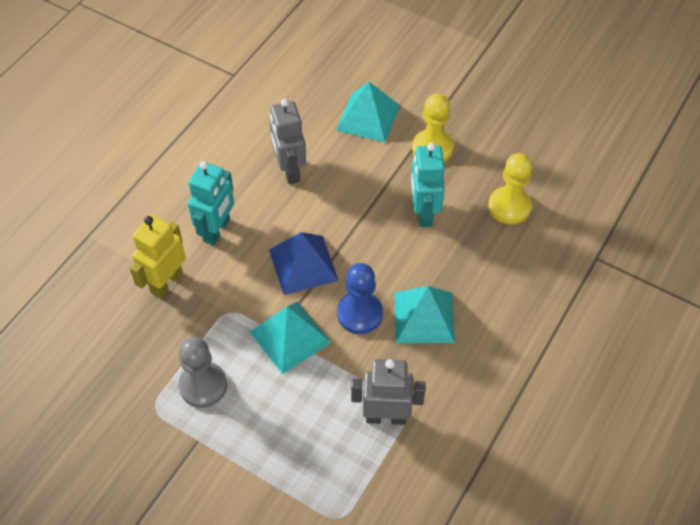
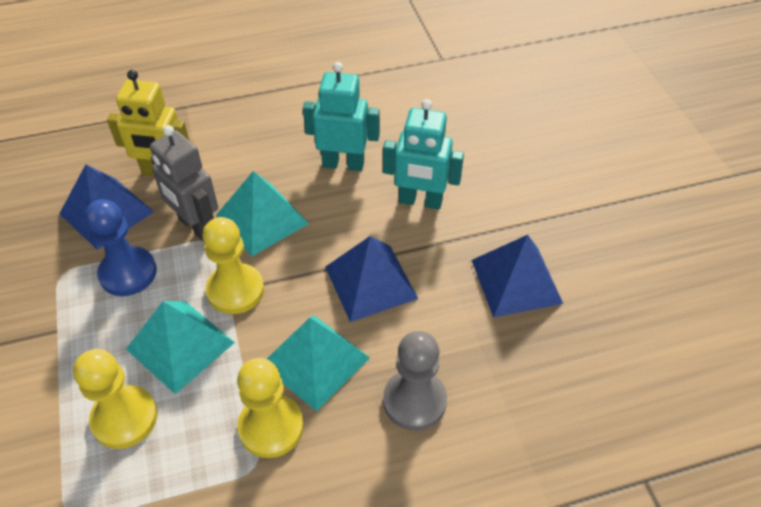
blue pyramid: [269,232,339,295] = 1 -> [59,164,154,250] [325,236,418,322] [471,235,563,318] = 3
grey robot: [269,99,306,184] [351,359,425,425] = 2 -> [150,125,218,242] = 1
yellow pawn: [412,94,454,162] [488,153,532,224] = 2 -> [73,349,157,449] [202,217,264,314] [237,358,304,458] = 3

